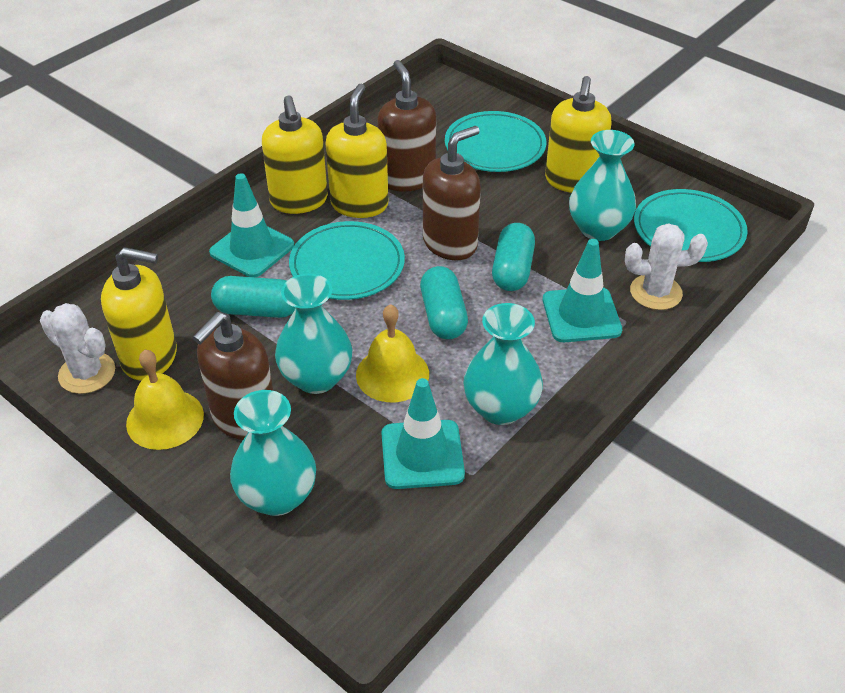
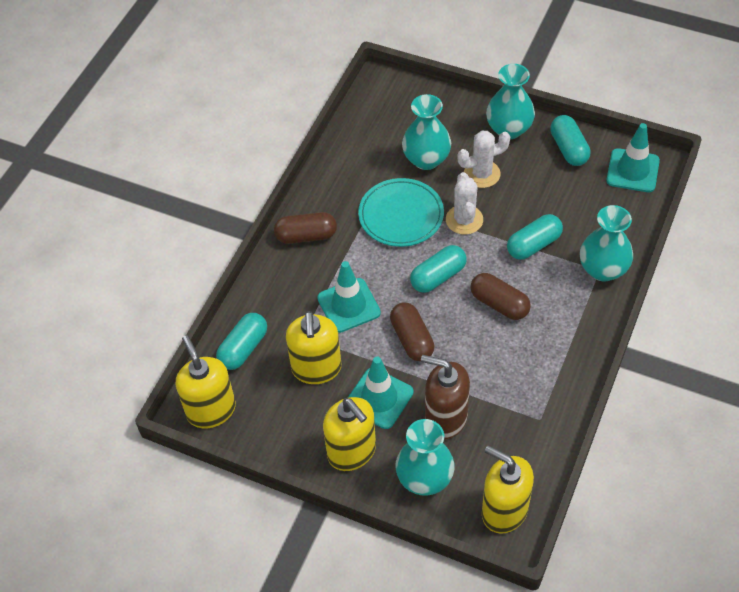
brown capsule: none = 0 -> [274,212,337,244] [390,302,434,361] [471,273,531,320] = 3
brown soap dispenser: [193,312,273,440] [377,60,436,192] [423,126,481,260] = 3 -> [421,355,470,440] = 1
turquoise capsule: [211,276,295,318] [420,266,468,339] [492,223,535,291] = 3 -> [216,313,267,370] [410,245,467,293] [507,214,563,260] [550,115,590,166] = 4
turquoise plate: [289,221,405,300] [445,111,546,172] [634,189,748,262] = 3 -> [358,178,444,247] = 1
yellow bell: [126,350,204,450] [356,304,429,402] = 2 -> none = 0

